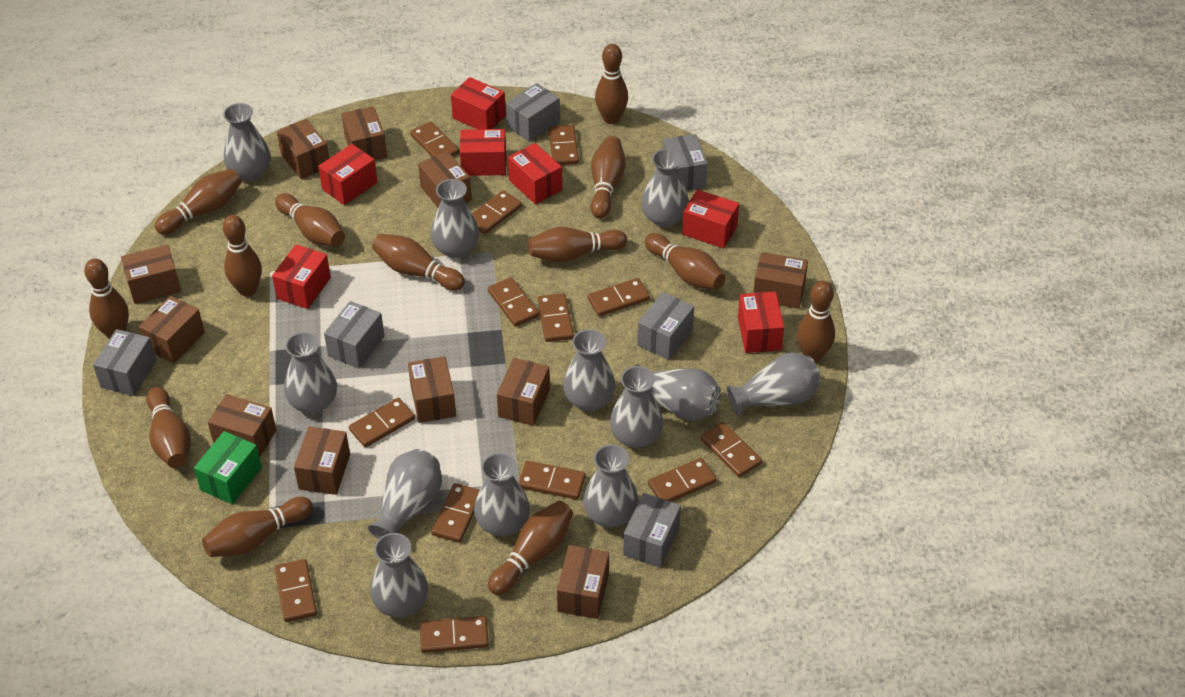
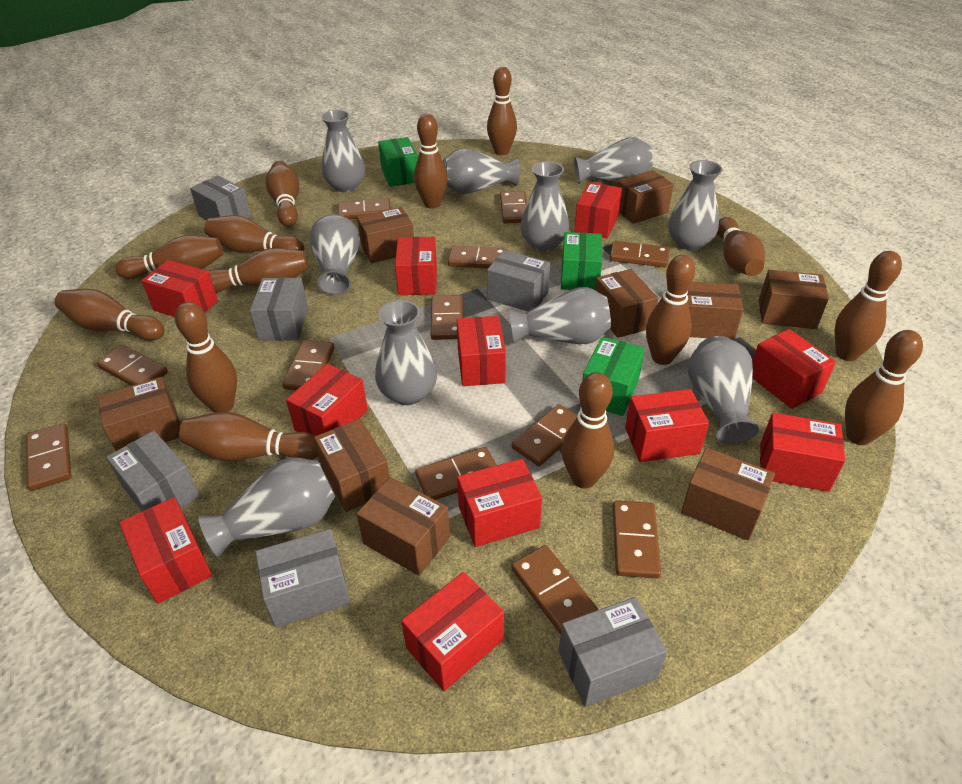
brown bowling pin: [84,258,129,339] [146,387,191,468] [155,169,242,235] [202,497,313,557] [223,215,262,297] [275,193,345,247] [372,234,465,291] [488,501,573,595] [528,227,627,263] [591,136,626,219] [595,44,628,124] [645,233,726,290] [797,281,835,363] = 13 -> [55,289,165,341] [115,235,223,279] [175,302,237,413] [179,412,319,461] [204,215,304,253] [209,248,309,293] [266,161,299,227] [414,114,448,209] [487,67,517,155] [562,372,614,489] [646,255,695,365] [717,217,765,276] [835,251,902,361] [845,330,923,445] = 14
brown box: [121,245,181,304] [139,296,205,364] [208,394,276,457] [277,119,329,179] [294,427,350,495] [342,106,387,160] [408,356,456,423] [418,151,472,208] [497,358,550,426] [557,545,609,619] [753,252,808,309] = 11 -> [98,377,180,451] [314,419,390,512] [357,207,414,263] [357,477,450,576] [595,269,658,338] [617,170,674,224] [681,448,775,541] [687,282,744,340] [759,270,829,329] = 9
brown domino: [274,559,317,622] [349,398,415,448] [410,121,459,157] [420,616,489,653] [431,483,480,543] [472,191,522,234] [488,277,539,327] [518,461,586,500] [537,293,574,342] [548,125,579,165] [587,278,650,317] [648,458,716,502] [700,422,762,477] = 13 -> [26,423,72,491] [97,345,168,386] [282,340,335,390] [338,198,391,219] [415,447,497,500] [431,295,463,340] [448,246,507,268] [500,191,527,223] [511,545,598,635] [512,404,577,466] [610,241,670,267] [613,501,661,579] = 12
green box: [194,431,262,504] = 1 -> [378,137,418,187] [561,232,602,290] [580,337,645,416] = 3
grey vase: [223,103,271,181] [284,332,337,414] [368,449,442,539] [370,533,428,618] [431,179,480,258] [474,453,530,536] [563,329,616,411] [583,444,639,528] [610,366,663,448] [634,364,721,421] [641,149,689,227] [727,352,821,416] = 12 -> [198,457,335,557] [309,214,360,295] [321,110,365,192] [375,300,437,405] [443,148,520,194] [509,287,611,344] [520,161,569,252] [574,137,653,184] [668,160,723,251] [688,336,759,444] = 10
red box: [272,244,331,309] [318,144,378,205] [451,77,506,129] [460,129,506,176] [508,143,562,204] [682,189,739,248] [738,291,784,353] = 7 -> [119,497,212,604] [141,260,218,317] [286,364,368,436] [395,237,437,295] [401,572,504,691] [457,316,506,386] [457,459,542,547] [574,182,622,238] [625,389,709,462] [752,329,836,409] [760,413,845,492] = 11

